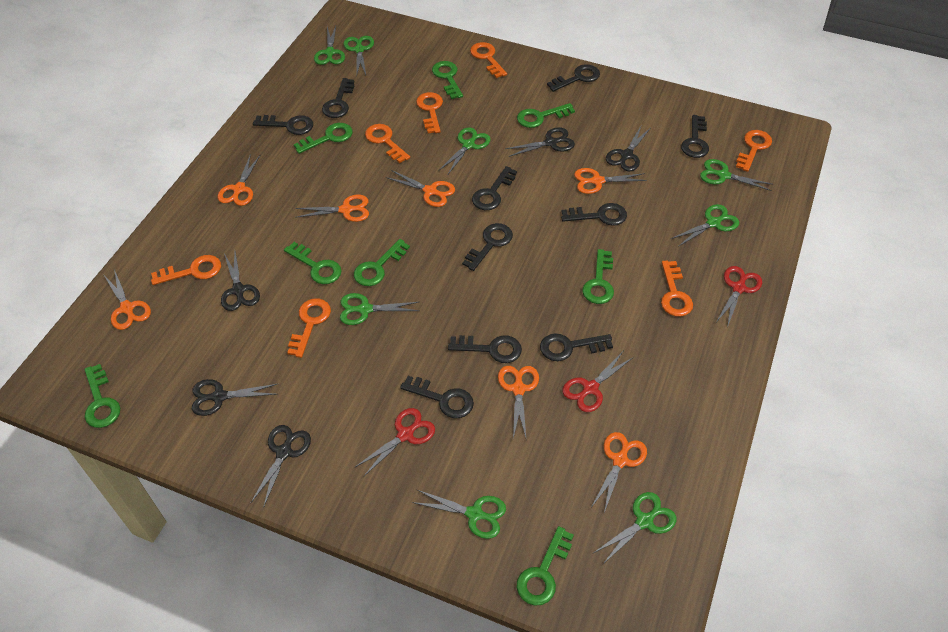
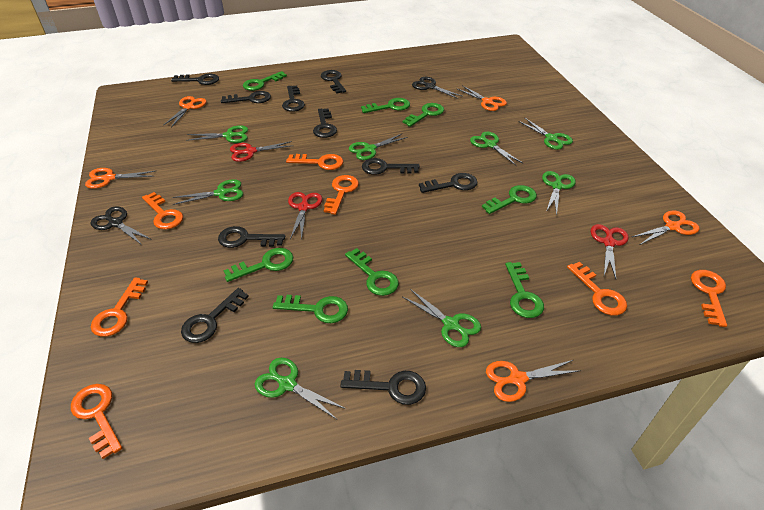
black scissors: [192,379,277,416] [221,252,260,311] [250,425,311,508] [505,128,575,157] [606,126,651,171] = 5 -> [90,206,152,245] [412,77,462,99] = 2
orange scissors: [103,269,151,330] [218,154,260,206] [295,195,369,222] [385,170,455,207] [498,366,539,438] [574,168,647,194] [592,432,647,513] = 7 -> [85,168,155,189] [163,96,207,127] [457,85,507,111] [486,360,581,402] [632,211,699,245] = 5

